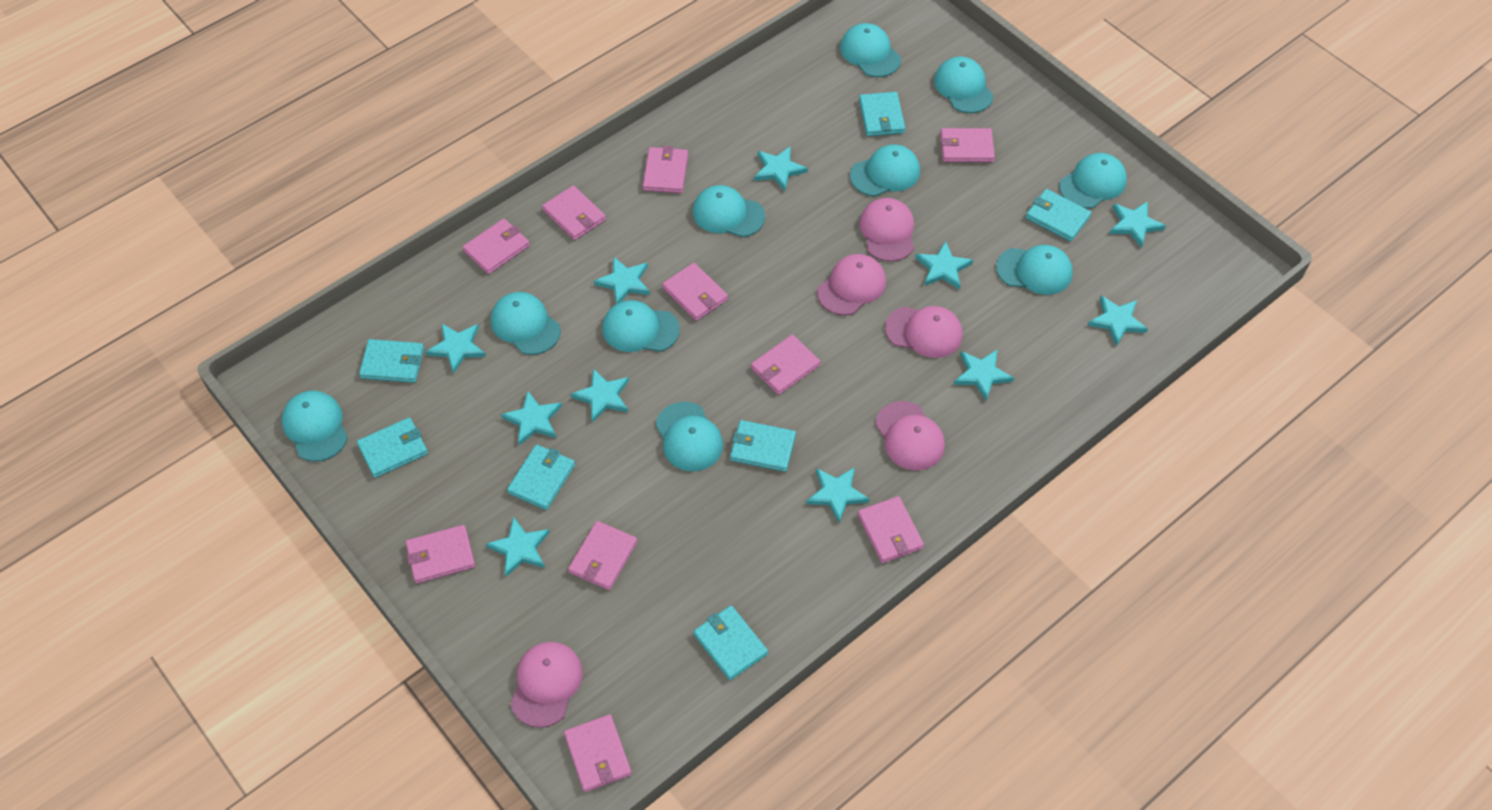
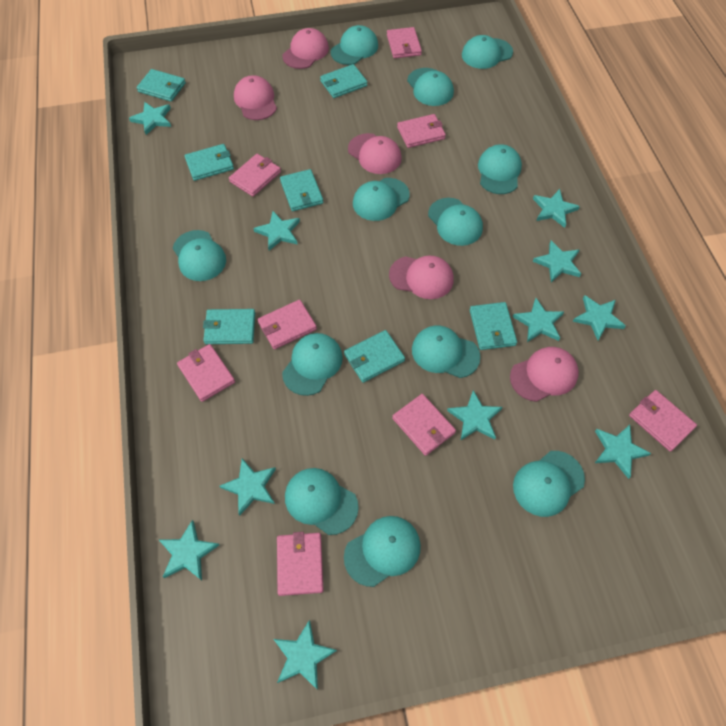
pink wallet: [406,525,475,584] [463,219,530,274] [542,185,606,240] [564,714,632,792] [568,521,637,590] [643,146,688,193] [662,263,728,321] [751,335,820,395] [858,496,924,563] [940,128,995,162] = 10 -> [177,344,235,402] [229,154,281,197] [258,299,317,350] [277,532,324,596] [387,27,422,58] [392,394,456,456] [397,114,446,148] [629,390,697,452] = 8
turquoise cap: [282,391,348,462] [491,292,561,355] [602,300,680,352] [655,402,723,471] [693,185,765,237] [840,23,901,77] [850,144,920,197] [934,57,994,113] [996,245,1073,295] [1059,153,1127,209] = 10 -> [173,230,226,281] [282,333,343,396] [285,468,359,535] [331,25,378,65] [344,516,421,587] [353,178,410,221] [407,68,454,106] [412,326,480,378] [428,198,483,246] [462,35,513,69] [478,144,522,194] [513,451,585,517] = 12

